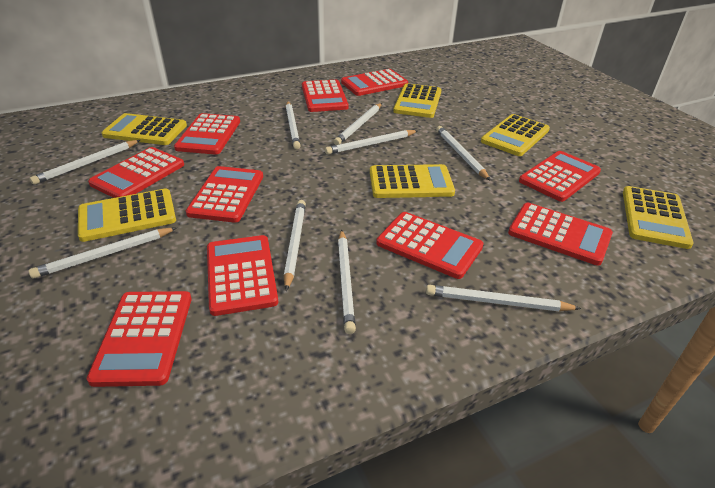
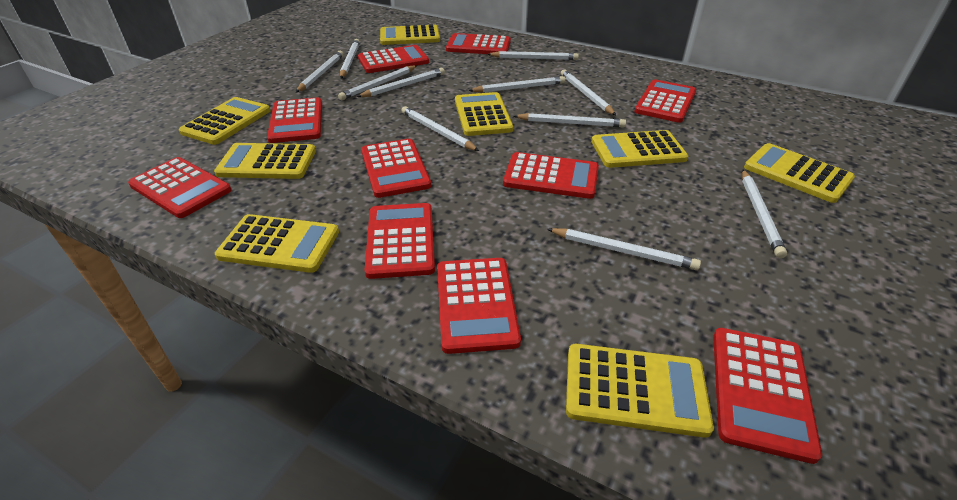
white pencil: [29,228,176,279] [30,140,140,185] [284,200,306,291] [286,101,301,149] [325,130,418,155] [334,103,382,145] [338,229,356,334] [426,285,581,311] [436,126,491,181] = 9 -> [296,51,344,92] [338,66,417,100] [340,39,360,79] [357,68,445,97] [401,106,479,151] [468,76,565,93] [487,51,579,60] [514,113,626,128] [547,228,701,270] [561,69,616,115] [742,170,787,258] = 11
yellow calculator: [78,189,176,242] [101,113,187,145] [370,164,455,198] [393,83,442,118] [481,114,550,156] [623,186,694,249] = 6 -> [179,97,271,145] [214,143,316,179] [215,214,339,273] [380,24,440,45] [455,92,513,136] [566,344,714,438] [591,130,688,168] [744,143,855,203] = 8

